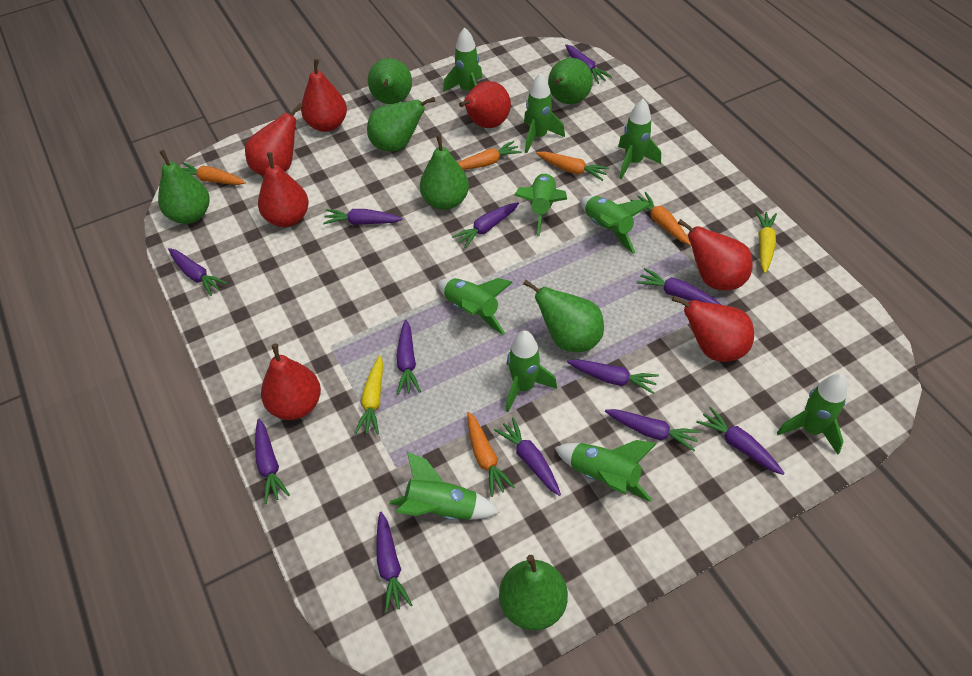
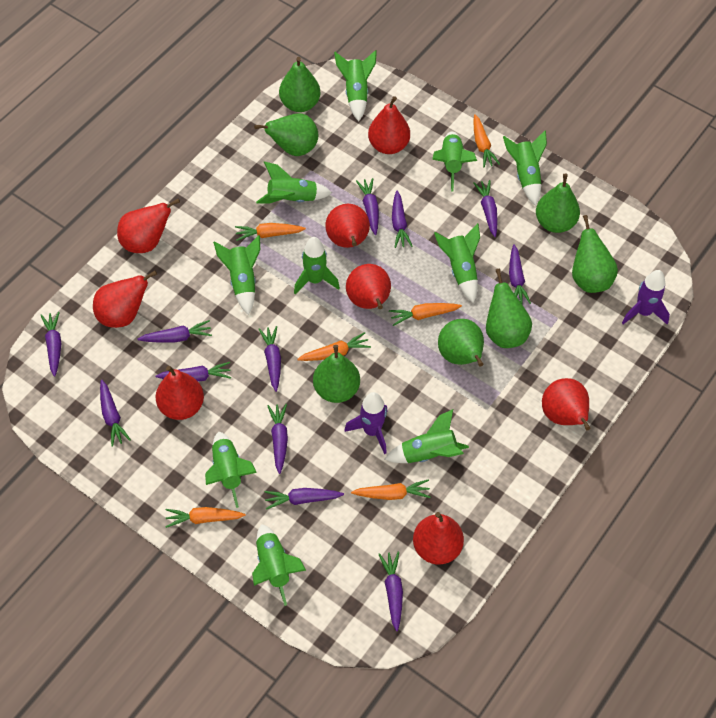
orange carrot: [182,162,246,185] [457,141,522,170] [468,412,515,497] [536,151,610,181] [630,192,691,245] = 5 -> [165,507,246,528] [235,223,306,241] [297,332,371,361] [351,479,430,500] [389,303,462,326] [474,114,500,167] = 6
purple rocket: none = 0 -> [344,392,387,454] [622,270,670,325] = 2
red pear: [245,103,303,176] [258,152,309,227] [261,344,321,420] [301,59,347,132] [459,81,511,128] [672,296,754,362] [677,219,753,290] = 7 -> [93,271,157,328] [117,198,180,253] [156,366,204,420] [325,204,370,248] [346,264,391,309] [368,96,410,154] [413,512,464,565] [542,378,590,430] = 8
yellow carrot: [355,355,383,435] [756,211,777,273] = 2 -> none = 0

